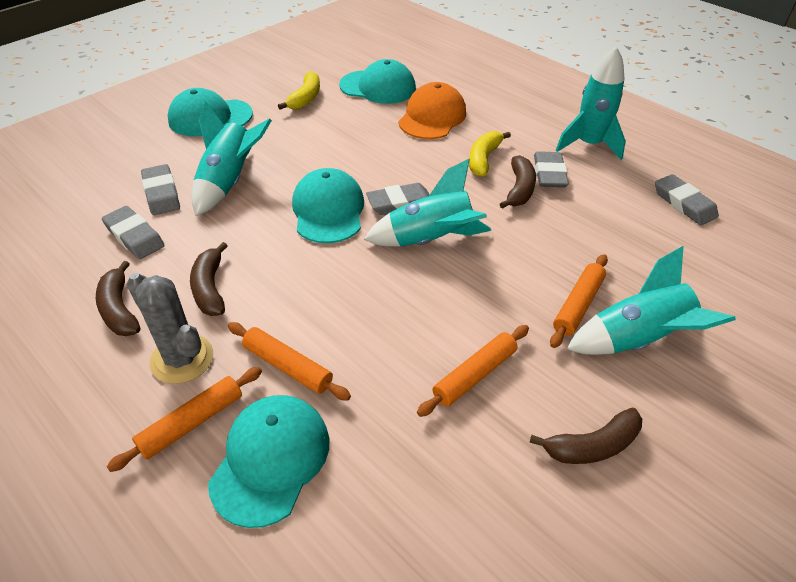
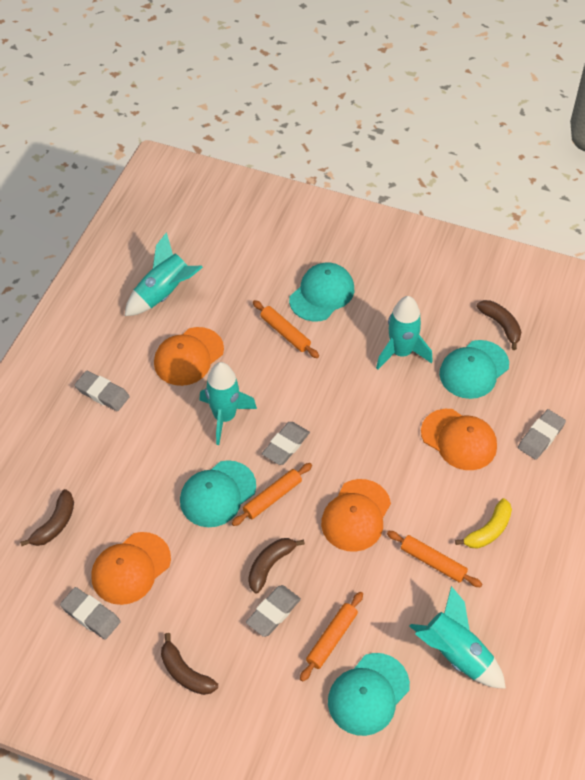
grey cactus: [127,273,213,384] = 1 -> none = 0
orange cap: [398,82,466,139] = 1 -> [91,532,171,605] [154,327,224,386] [321,479,391,552] [421,409,497,470] = 4
yellow banana: [278,71,320,110] [469,131,511,177] = 2 -> [455,498,512,549] = 1

